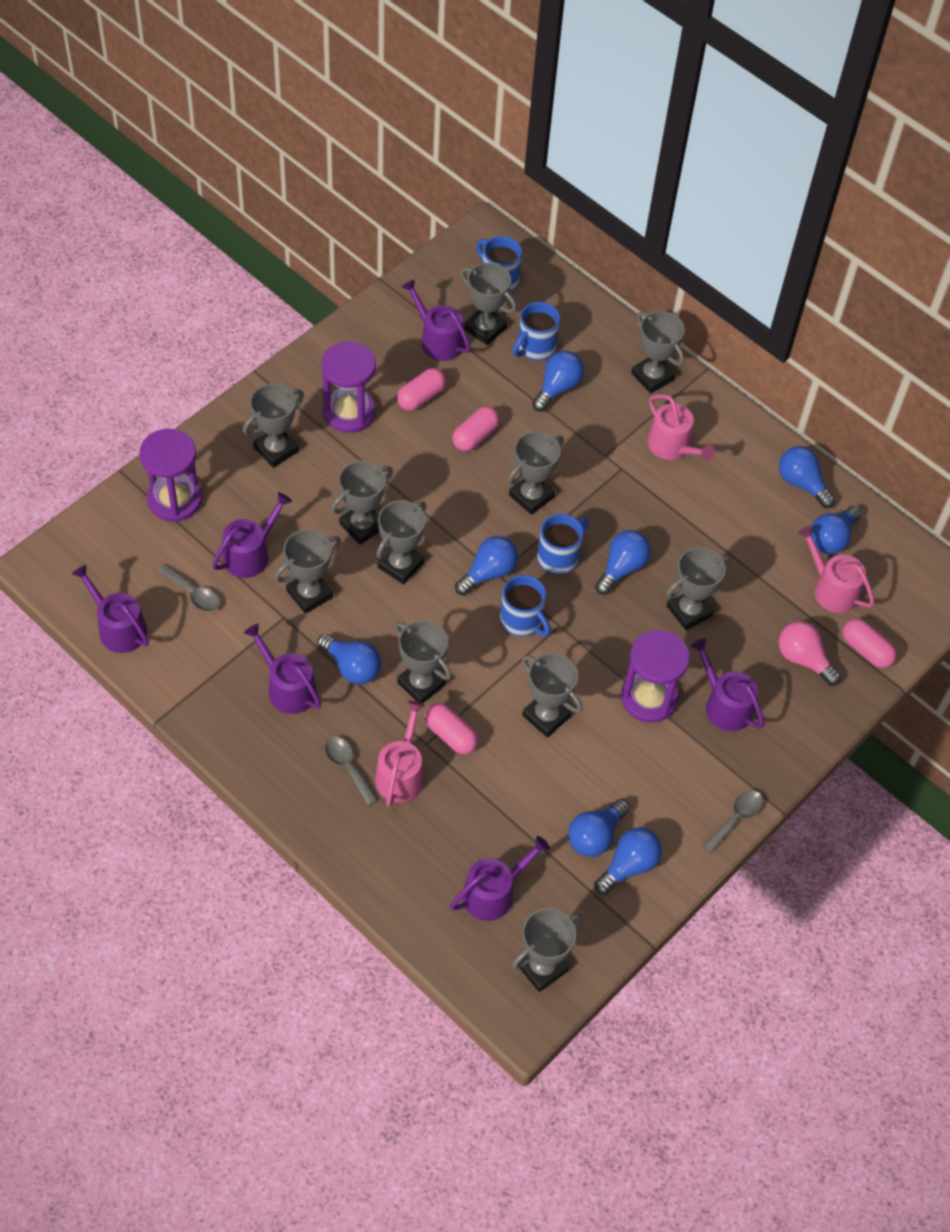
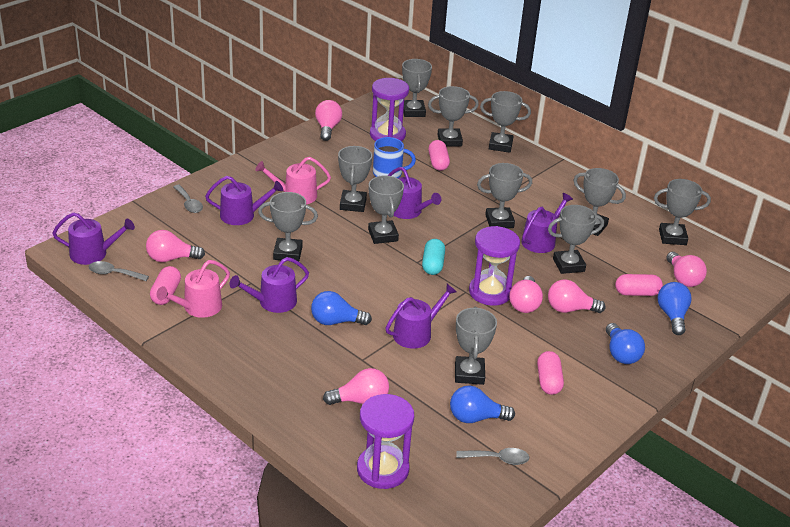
blue light bulb: [317,634,381,684] [455,536,518,596] [532,351,584,411] [568,799,630,857] [594,827,662,895] [595,530,651,595] [779,446,836,508] [811,506,862,554] = 8 -> [311,291,372,325] [450,386,515,423] [606,323,645,364] [658,282,692,335] = 4
blue mug: [476,236,522,292] [500,575,551,637] [513,302,560,361] [537,514,589,575] = 4 -> [373,137,416,178] = 1
pink light bulb: [779,621,841,686] = 1 -> [146,230,205,262] [315,100,342,141] [323,368,389,405] [509,276,543,313] [548,279,605,313] [666,252,707,287] = 6
pink watering can: [375,701,424,807] [647,394,715,461] [798,526,875,613] = 3 -> [157,260,230,318] [255,157,331,204] = 2
turquoise capsule: none = 0 -> [422,239,445,275] = 1

